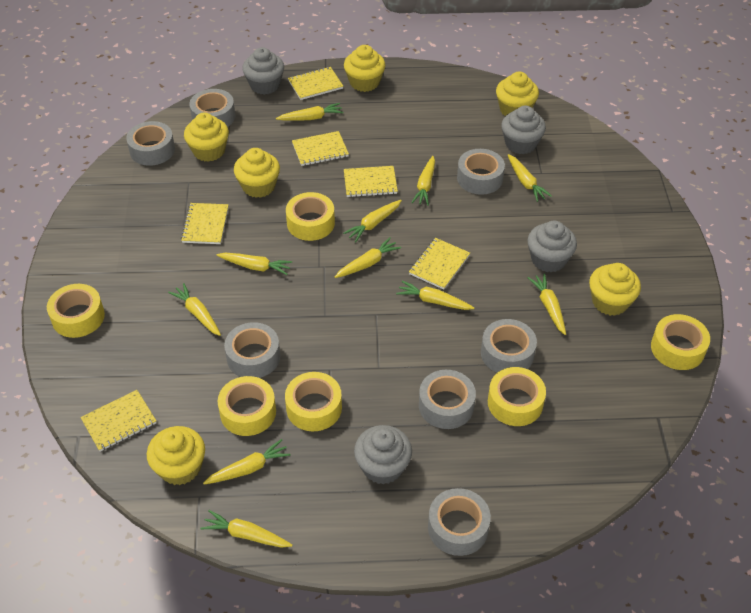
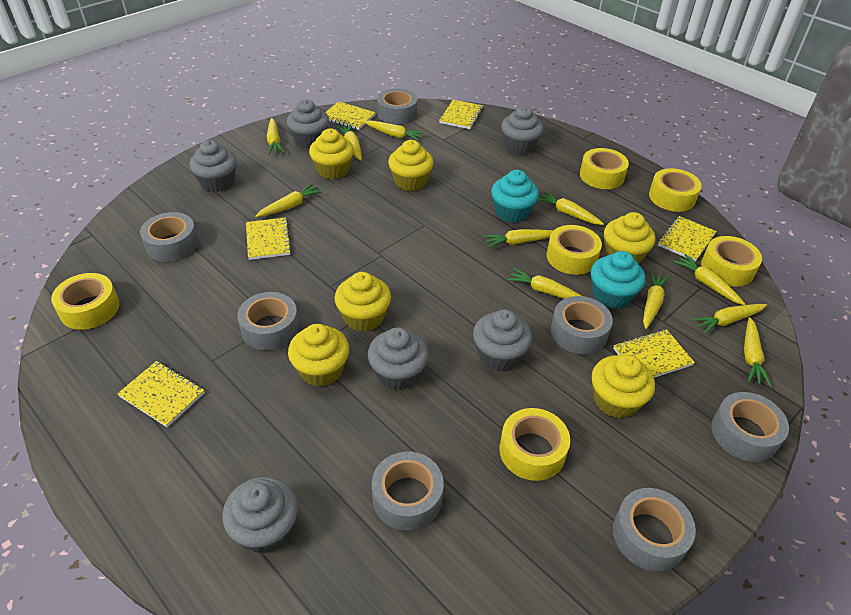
grey cupcake: [242,47,284,95] [354,425,412,485] [501,105,546,154] [527,221,577,273] = 4 -> [189,140,237,192] [222,477,298,553] [287,100,329,148] [368,327,429,391] [473,309,532,371] [501,106,543,155] = 6
turquoise cupcake: none = 0 -> [491,170,539,223] [591,251,645,309] = 2

